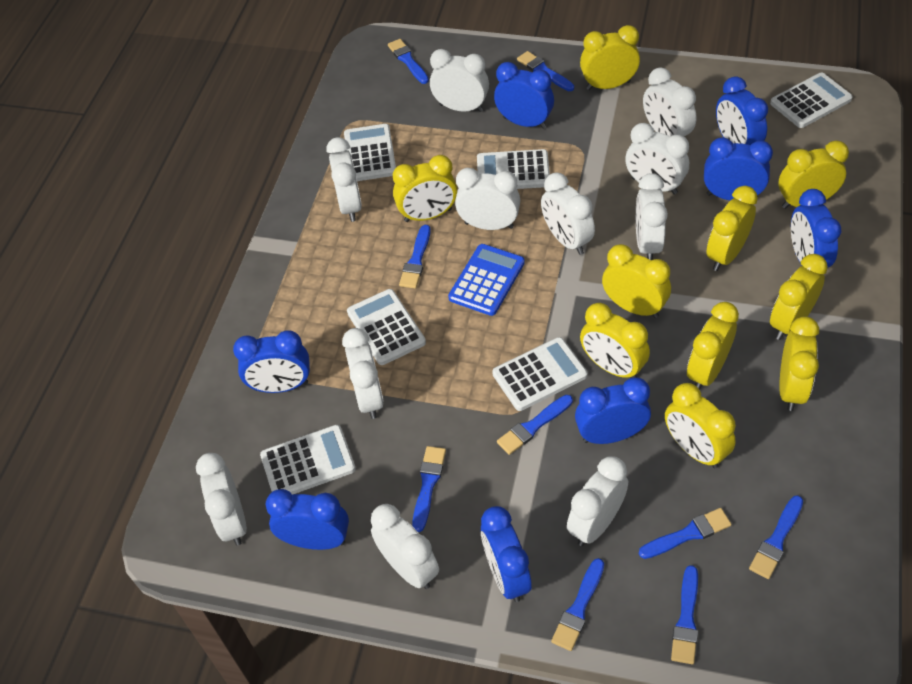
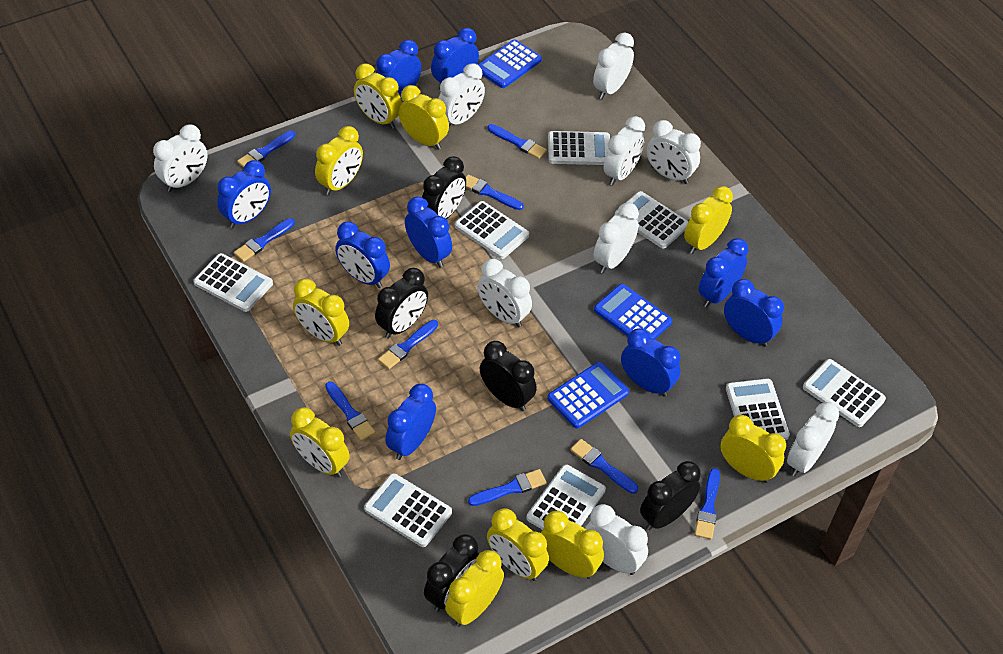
black clock: none = 0 -> [375,268,428,339] [422,156,466,219] [424,534,479,612] [480,341,537,411] [640,461,701,530] = 5
blue calculator: [448,244,525,316] = 1 -> [478,40,542,88] [547,362,629,429] [594,284,672,340] = 3
blue clock: [233,331,310,393] [266,489,349,550] [481,506,532,602] [494,62,554,129] [575,377,651,444] [704,137,773,201] [716,76,768,145] [791,189,841,268] = 8 -> [217,160,271,228] [335,221,390,288] [376,40,421,99] [385,384,436,460] [405,197,452,268] [431,28,479,90] [621,328,681,396] [698,238,748,308] [724,279,784,347] = 9
white calculator: [260,425,356,494] [344,124,396,181] [347,289,426,365] [477,149,550,189] [492,337,587,411] [770,72,853,128] = 6 -> [194,253,273,312] [364,473,452,547] [455,201,529,259] [527,464,606,530] [548,131,610,165] [615,191,688,249] [726,379,790,440] [803,359,886,427] = 8
white clock: [196,453,247,546] [326,137,362,222] [342,328,384,419] [371,504,439,589] [430,49,489,112] [455,168,520,230] [541,173,595,255] [567,456,628,546] [625,123,689,194] [636,173,668,260] [643,67,697,137] = 11 -> [153,124,208,192] [438,63,485,127] [477,259,532,327] [585,504,648,575] [593,32,634,99] [594,203,639,274] [604,116,645,186] [647,120,701,184] [787,402,839,477] = 9

